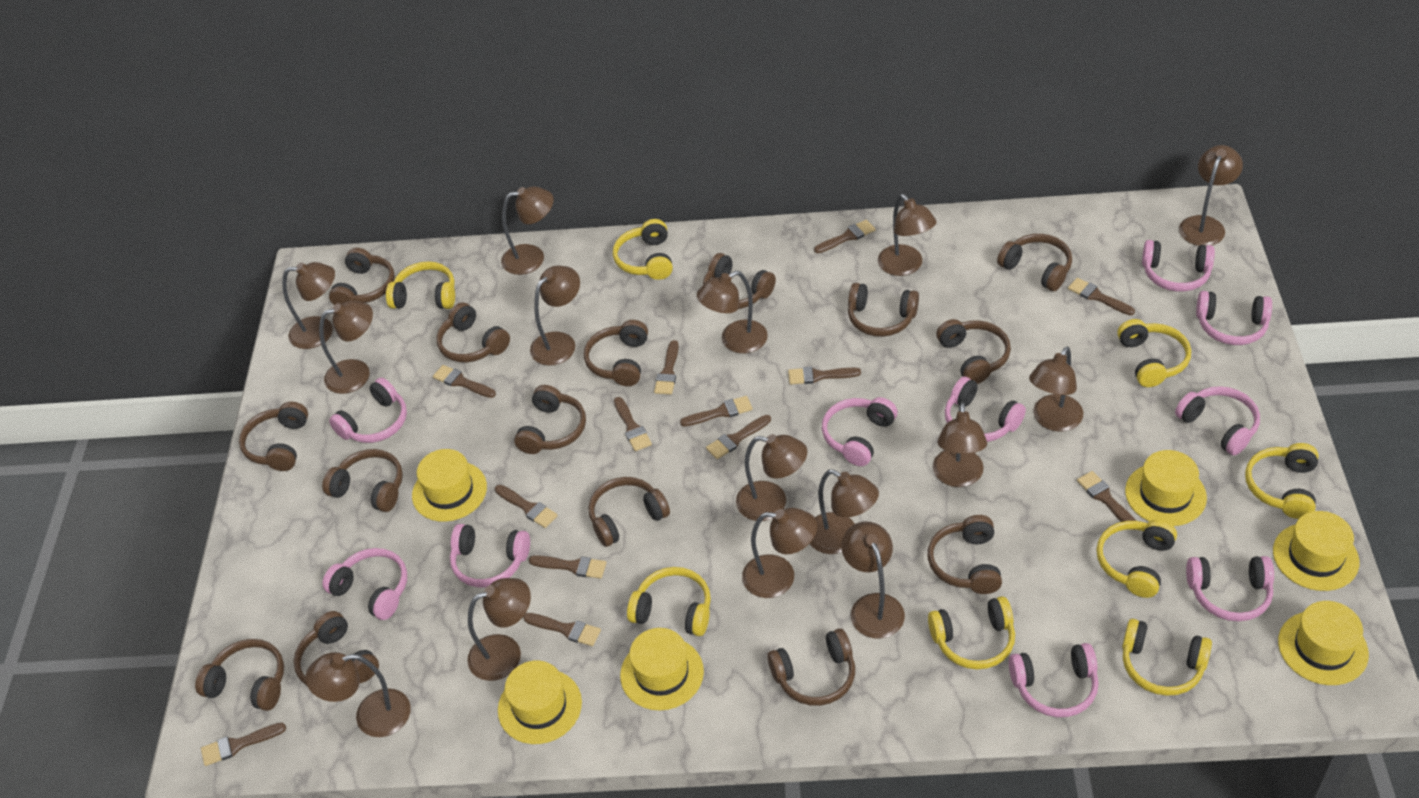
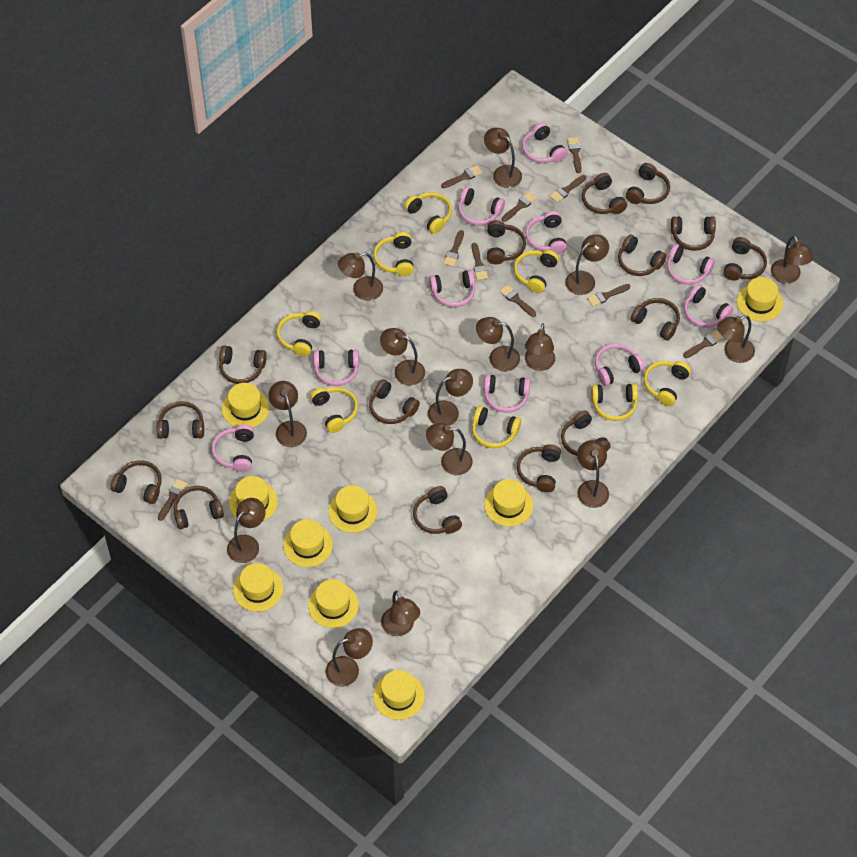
brown brush: [201,723,286,766] [433,365,496,398] [495,485,558,528] [523,613,601,646] [529,555,606,579] [614,397,652,451] [654,340,679,395] [680,396,753,427] [706,415,771,459] [788,367,861,385] [814,220,875,253] [1068,278,1135,315] [1077,471,1136,522] = 13 -> [158,479,187,521] [441,165,483,188] [443,230,464,267] [472,243,488,280] [499,284,536,317] [502,192,537,222] [550,175,586,203] [567,137,581,173] [587,284,630,306] [683,330,724,358] = 10
yellow hat: [412,449,487,522] [498,660,582,744] [620,628,704,710] [1125,450,1207,526] [1273,511,1359,591] [1278,601,1369,685] = 6 -> [222,383,269,427] [229,476,278,521] [233,563,283,612] [283,519,333,567] [308,579,359,628] [328,485,377,533] [373,670,425,720] [484,479,533,527] [737,277,783,322] = 9

